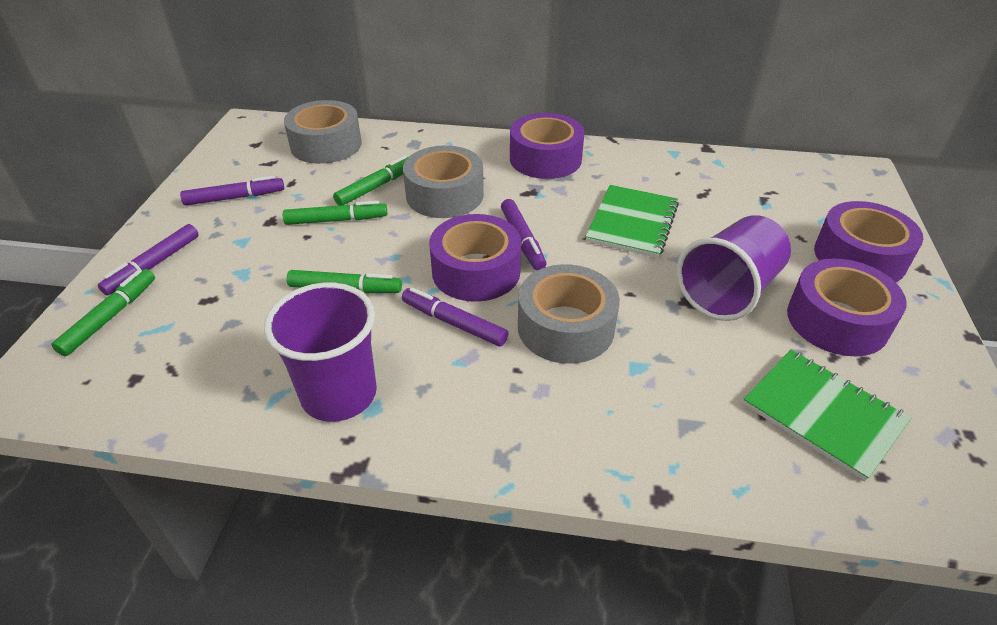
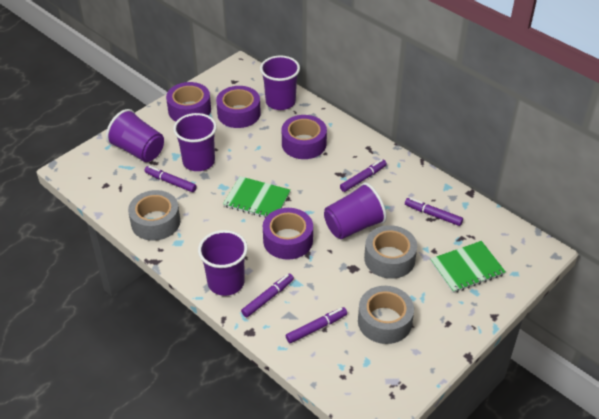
green marker: [51,269,155,356] [283,201,387,225] [287,270,402,293] [333,155,408,206] = 4 -> none = 0
purple cup: [264,283,377,422] [676,215,791,321] = 2 -> [106,109,164,162] [173,113,217,171] [198,230,248,296] [260,56,300,110] [324,183,387,239] = 5
purple marker: [98,224,199,295] [180,176,284,205] [402,287,509,347] [501,199,546,270] = 4 -> [145,166,197,192] [241,274,294,317] [286,307,347,343] [340,159,387,192] [405,198,463,226] = 5

